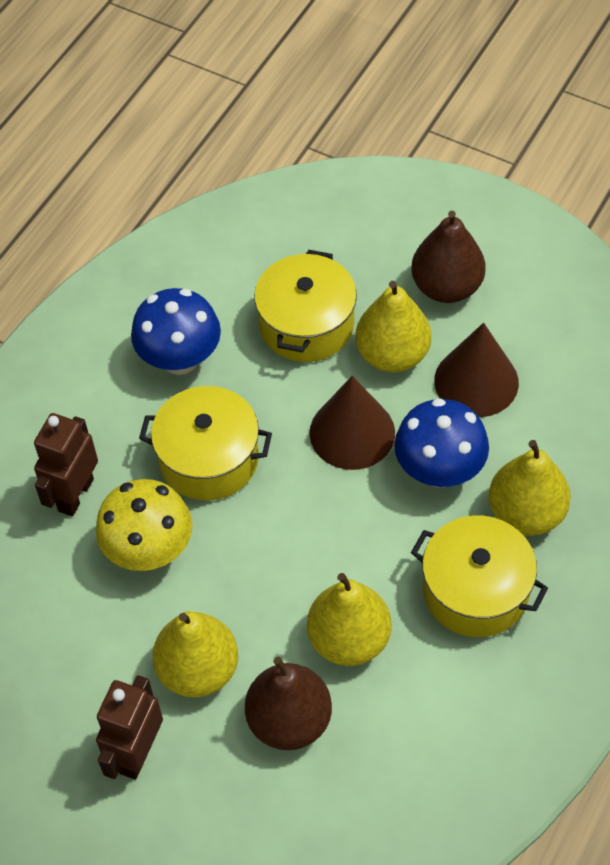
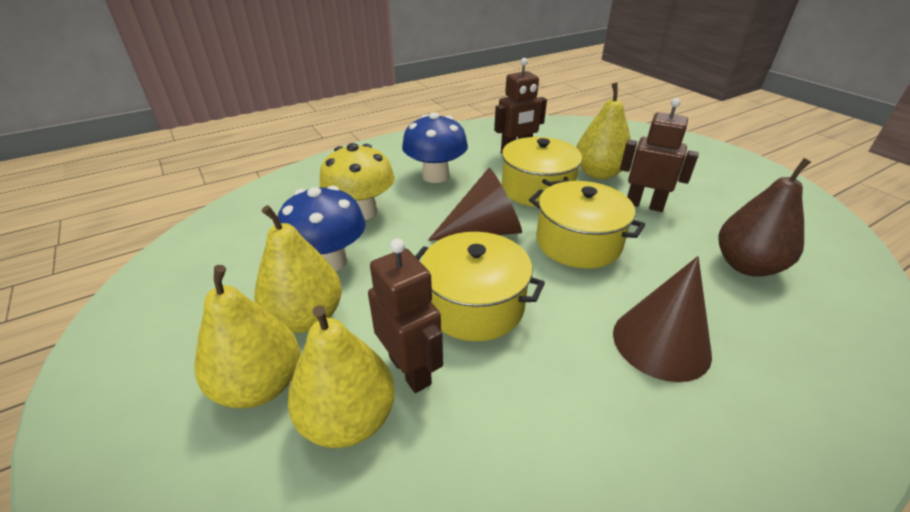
brown pear: [245,657,332,750] [411,211,485,303] = 2 -> [719,158,811,276] = 1
brown robot: [34,413,98,516] [96,675,163,780] = 2 -> [368,238,443,393] [494,58,547,154] [620,98,699,212] = 3

